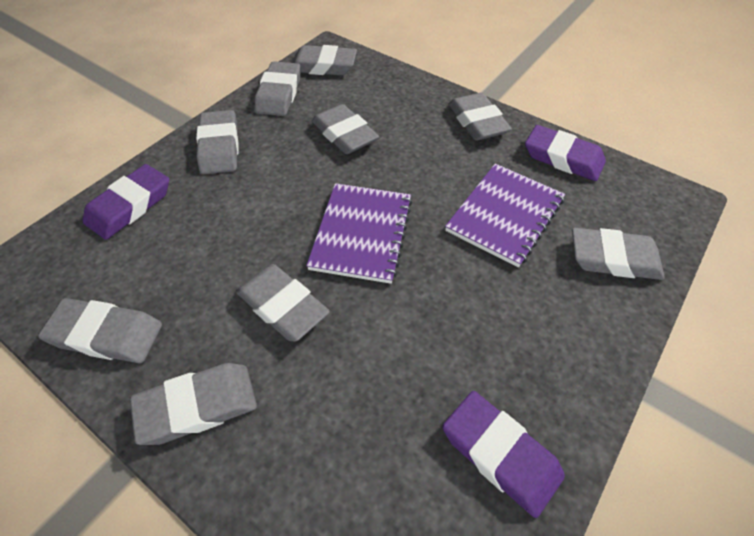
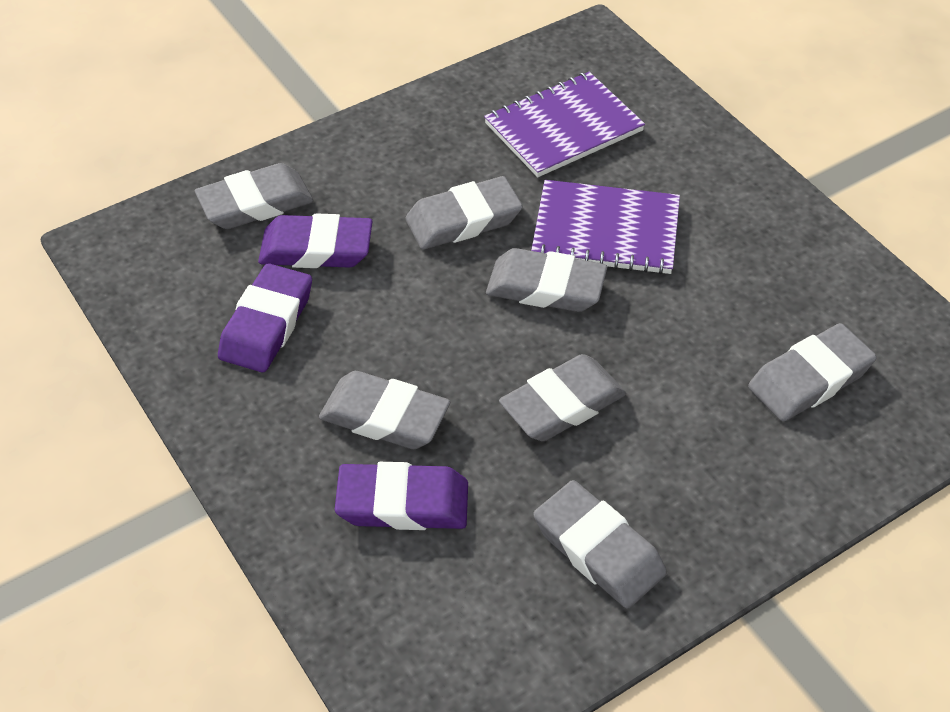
grey eraser: [38,298,162,363] [130,363,257,445] [196,110,239,174] [236,264,330,341] [255,61,301,116] [292,45,357,75] [312,104,379,154] [449,93,512,141] [572,228,665,280] = 9 -> [195,163,313,229] [319,371,450,449] [405,176,523,250] [486,248,607,312] [499,354,626,441] [533,480,667,609] [748,323,877,421] = 7

